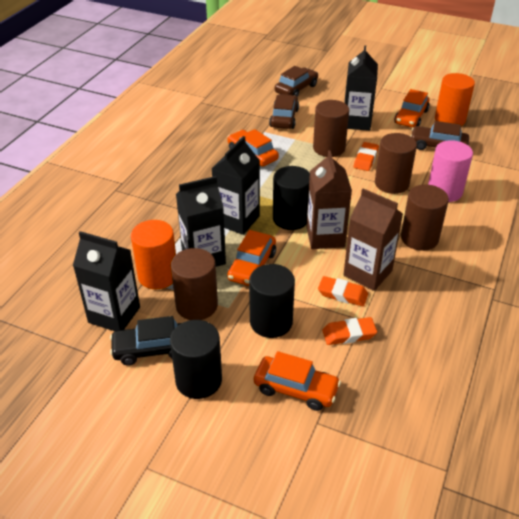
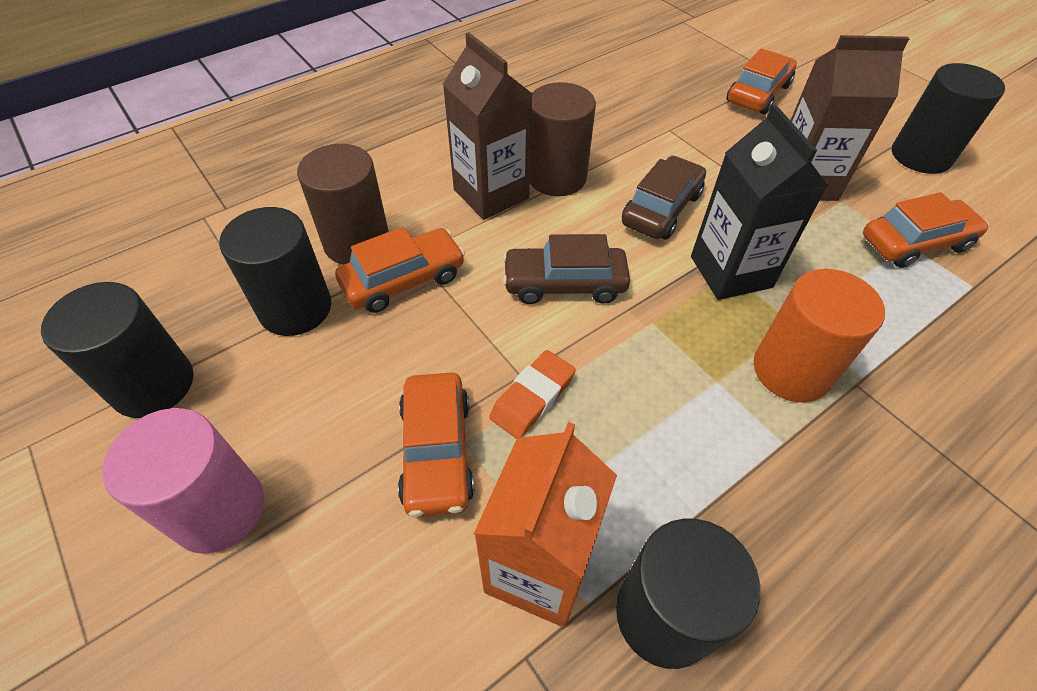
black car: [110,316,181,365] = 1 -> none = 0
black carton: [73,231,140,331] [176,176,226,267] [212,136,260,235] [344,45,378,131] = 4 -> [691,104,828,300] = 1
black cylinder: [170,320,222,399] [249,264,295,338] [273,166,310,230] = 3 -> [41,282,193,418] [219,207,332,336] [616,519,760,669] [892,63,1005,174] = 4
brown car: [269,94,299,129] [275,66,318,97] [410,121,469,150] = 3 -> [503,234,630,304] [622,156,706,239] = 2
brown cylinder: [171,248,218,320] [313,100,349,157] [375,133,417,194] [401,184,449,251] = 4 -> [297,144,389,265] [530,82,596,196] = 2
orange carton: none = 0 -> [474,422,617,627] = 1
orange cylinder: [131,220,176,289] [435,73,475,126] = 2 -> [754,269,885,403] = 1
orange eraser: [318,276,368,306] [322,317,377,345] [354,142,379,171] = 3 -> [489,350,576,439] = 1

